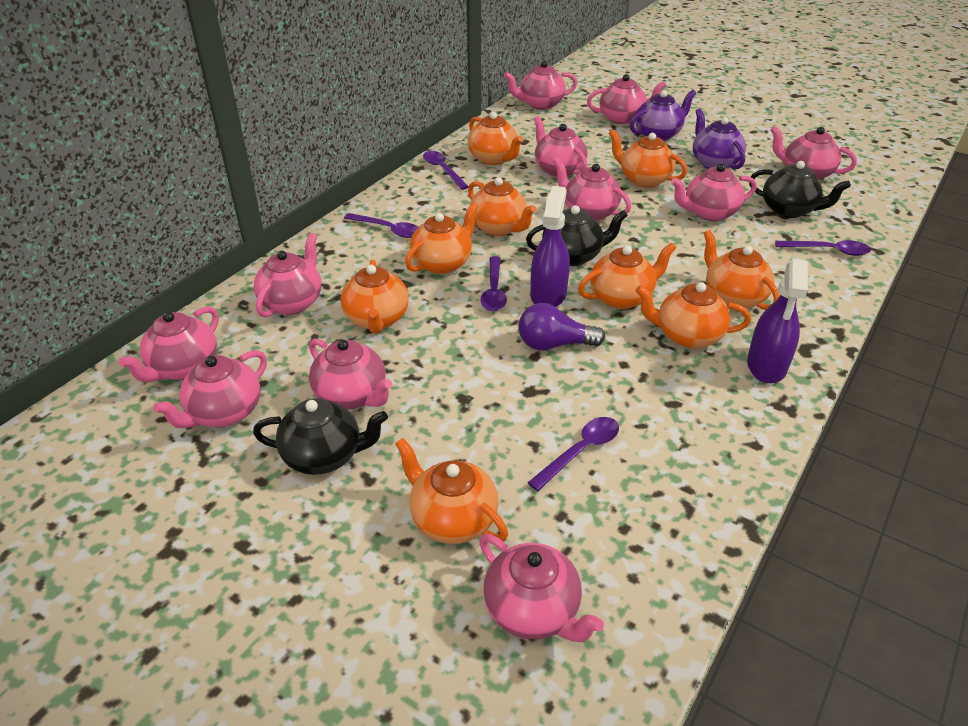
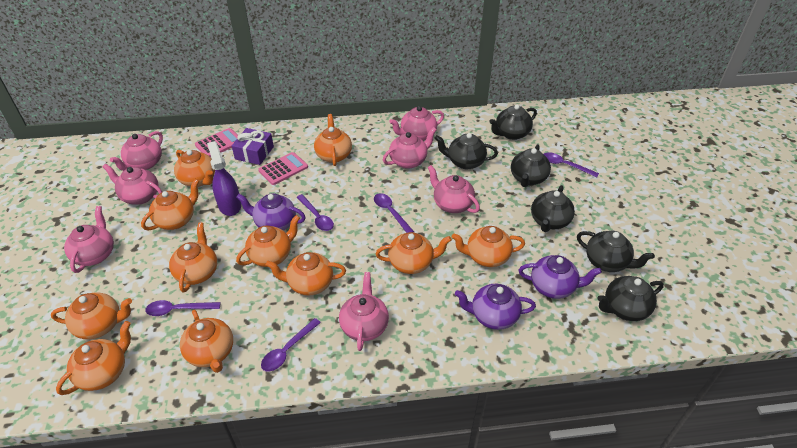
black teapot: [253,398,388,475] [526,205,628,266] [749,161,851,218] = 3 -> [435,133,498,169] [489,105,537,140] [511,144,551,187] [531,185,575,232] [577,230,655,272] [598,276,664,321] = 6
orange teapot: [340,260,409,333] [395,438,508,544] [405,202,478,274] [468,112,523,165] [468,177,536,236] [578,242,676,309] [609,130,687,188] [635,282,751,349] [704,230,780,310] = 9 -> [51,292,132,339] [56,321,131,395] [141,179,199,231] [169,222,217,292] [174,150,215,187] [180,310,233,373] [236,215,300,267] [266,252,346,296] [314,114,352,166] [376,232,452,274] [451,226,525,267] = 11
pink calculator: none = 0 -> [195,128,238,157] [258,152,308,185] = 2
pink teapot: [119,306,219,382] [153,350,267,428] [254,233,321,318] [309,339,392,410] [479,534,604,642] [504,61,577,110] [534,116,587,177] [553,158,631,221] [587,74,667,124] [671,164,757,221] [770,126,857,180] = 11 -> [64,206,114,273] [102,164,162,205] [110,131,163,171] [339,272,389,351] [383,127,437,169] [389,106,444,141] [427,165,480,213] = 7
purple gift: none = 0 -> [232,128,274,165] = 1
purple light bulb: [518,303,605,350] = 1 -> none = 0
purple spray bottle: [530,186,570,307] [747,259,808,383] = 2 -> [207,141,241,216] = 1
purple teapot: [630,90,696,141] [693,109,746,169] = 2 -> [236,193,306,231] [455,284,536,330] [519,255,602,299] = 3

